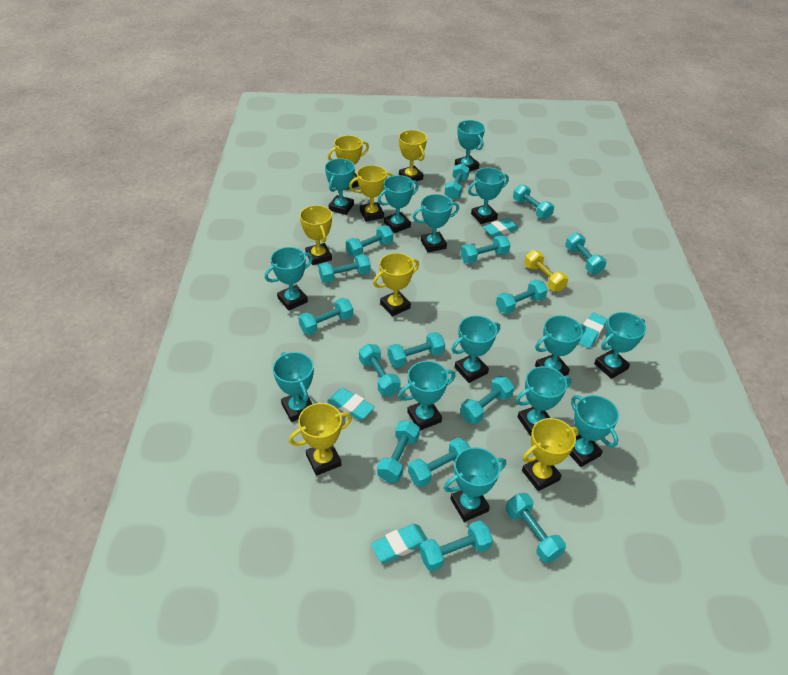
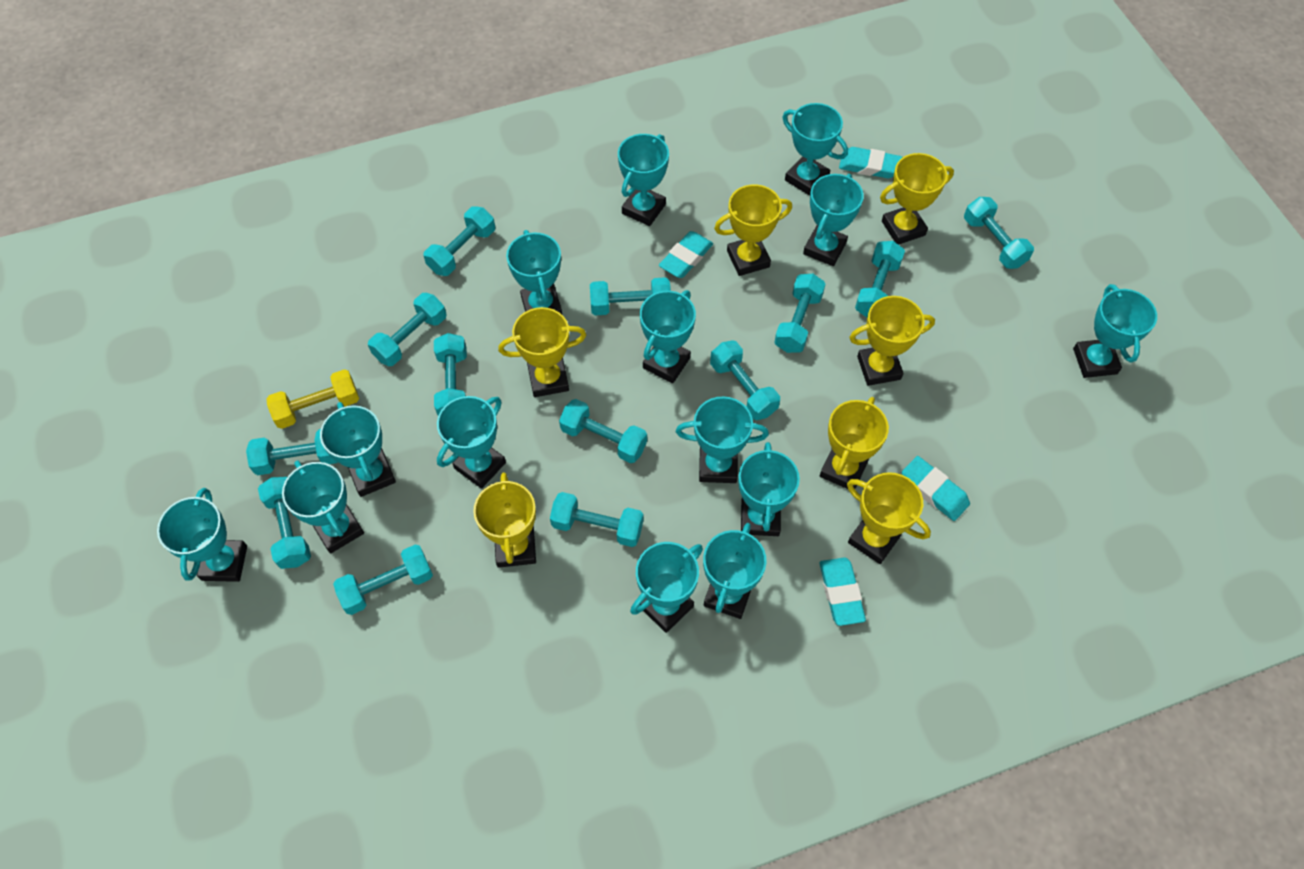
turquoise dumbbell: [298,298,353,335] [318,254,370,283] [346,225,393,257] [359,344,401,396] [377,420,420,482] [388,332,445,368] [408,438,470,487] [420,520,493,571] [444,163,470,199] [460,376,514,424] [461,235,510,264] [496,280,548,314] [506,493,566,563] [513,184,554,220] [565,232,607,274] = 15 -> [246,429,338,475] [258,477,311,569] [333,545,433,615] [368,293,446,366] [423,206,495,276] [434,333,467,415] [550,492,643,547] [559,399,647,463] [590,277,671,316] [710,340,780,420] [774,274,825,353] [855,241,905,317] [964,197,1034,269] = 13

